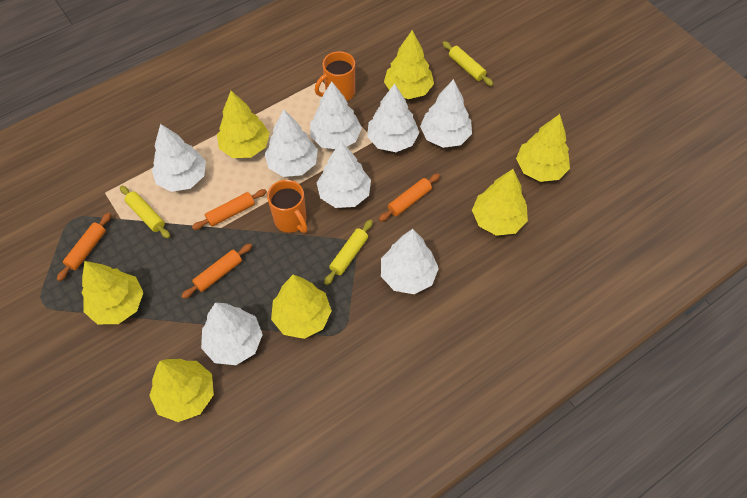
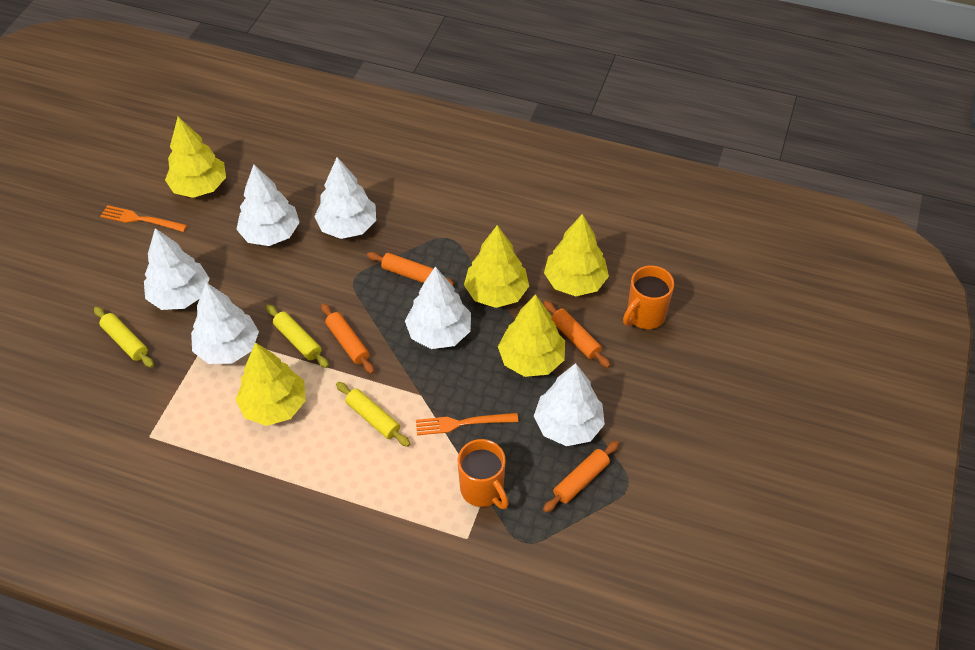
orange fork: none = 0 -> [100,205,187,232] [416,413,518,435] = 2
white tree: [152,124,206,192] [201,303,263,365] [264,109,318,177] [310,81,362,149] [317,141,371,208] [367,84,419,152] [381,229,439,294] [420,79,472,148] = 8 -> [144,228,210,310] [191,282,259,364] [236,165,300,246] [314,157,376,239] [405,266,471,349] [534,363,605,446] = 6
yellow tree: [82,261,144,324] [149,359,214,422] [217,91,270,158] [271,275,332,339] [384,30,434,99] [472,169,528,236] [516,114,570,182] = 7 -> [165,117,226,198] [235,342,306,426] [464,225,529,308] [498,294,565,377] [544,214,609,296] = 5

